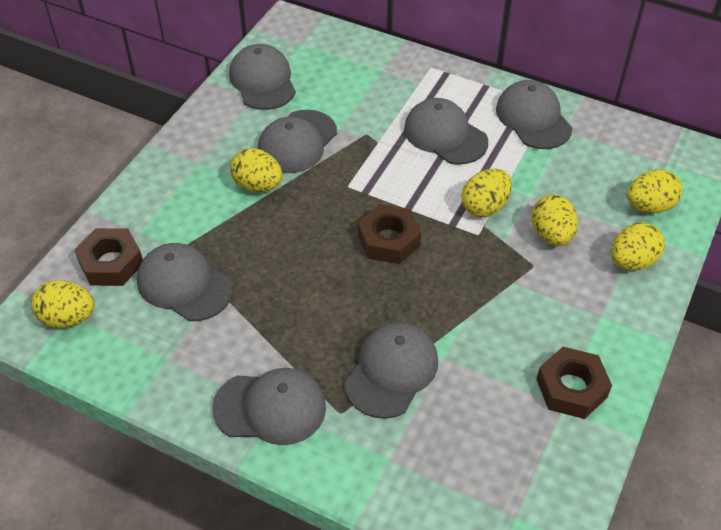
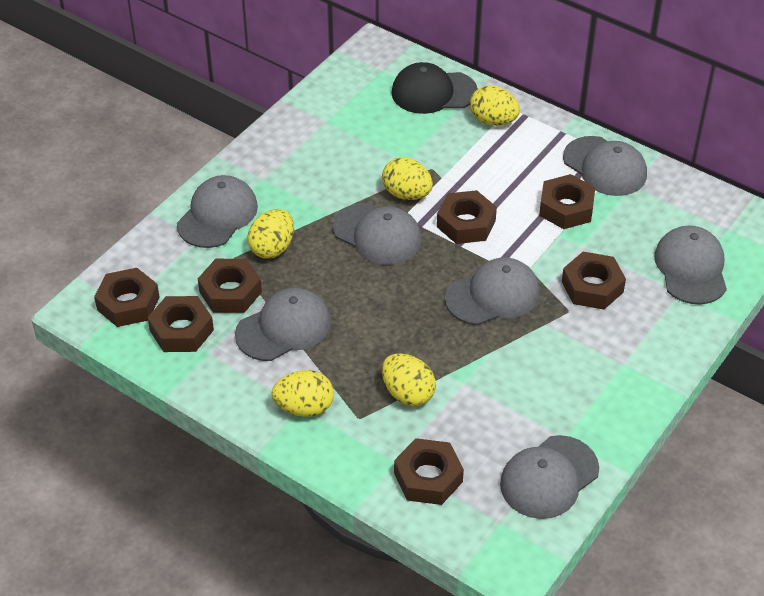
black cap: none = 0 -> [391,62,478,114] = 1
brown nut: [75,228,143,286] [358,204,421,264] [536,347,612,419] = 3 -> [94,268,160,327] [147,296,214,352] [198,259,262,313] [394,438,464,505] [437,190,497,244] [539,174,595,229] [562,252,626,309] = 7
yellow egg: [31,280,95,328] [230,148,283,192] [462,169,512,217] [532,194,578,246] [611,222,665,270] [627,169,683,213] = 6 -> [247,209,294,259] [271,370,334,417] [382,157,433,200] [382,353,436,406] [470,85,520,126] = 5

